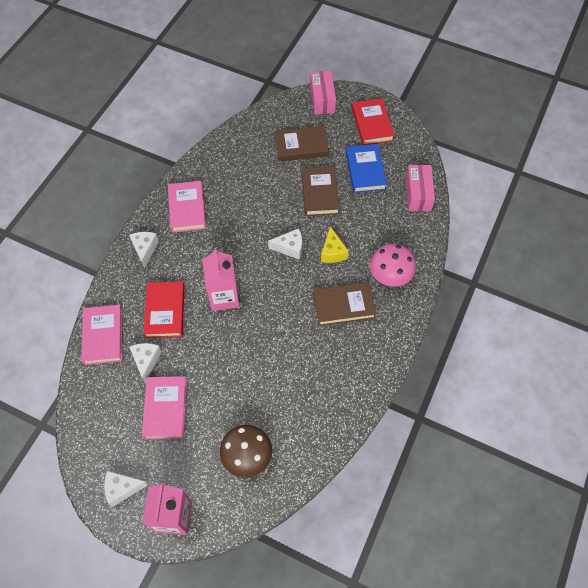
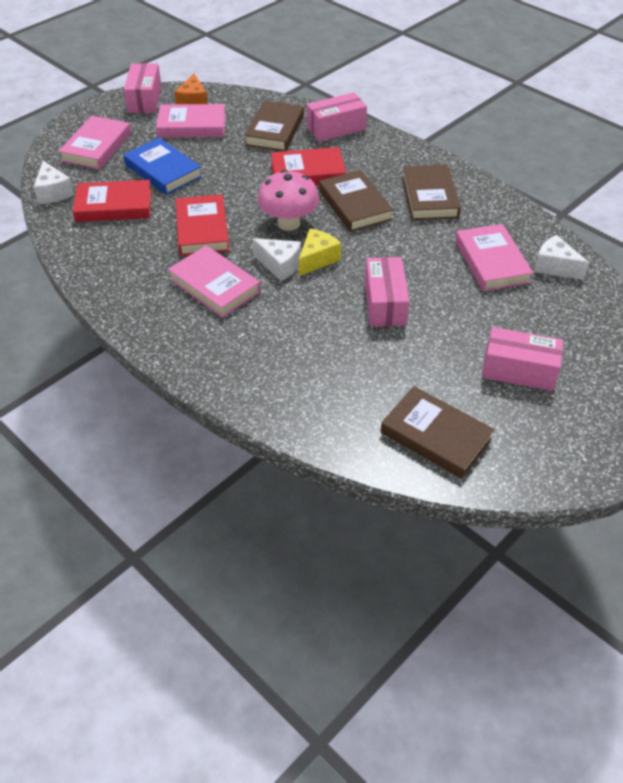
brown book: [275,126,329,162] [302,167,340,216] [313,282,376,326] = 3 -> [244,101,304,151] [319,170,393,232] [381,386,495,479] [402,165,461,220] = 4
brown mushroom: [220,425,272,478] = 1 -> none = 0
orange cheese: none = 0 -> [174,74,208,104] = 1
pink book: [81,305,122,365] [142,376,187,439] [168,181,206,233] = 3 -> [58,116,131,169] [156,104,226,138] [168,245,261,318] [455,224,533,291] = 4
pink box: [310,71,336,114] [406,165,435,211] = 2 -> [123,63,162,113] [307,92,367,142] [365,257,410,327] [482,327,563,391] = 4
pink carton: [142,483,192,535] [203,248,240,311] = 2 -> none = 0
red book: [143,281,185,338] [352,98,395,145] = 2 -> [73,180,152,222] [175,194,230,256] [271,147,346,185] = 3
white cheese: [104,471,148,507] [129,232,159,269] [129,343,162,383] [268,228,302,260] = 4 -> [34,161,74,204] [252,238,301,281] [534,235,589,280] = 3

